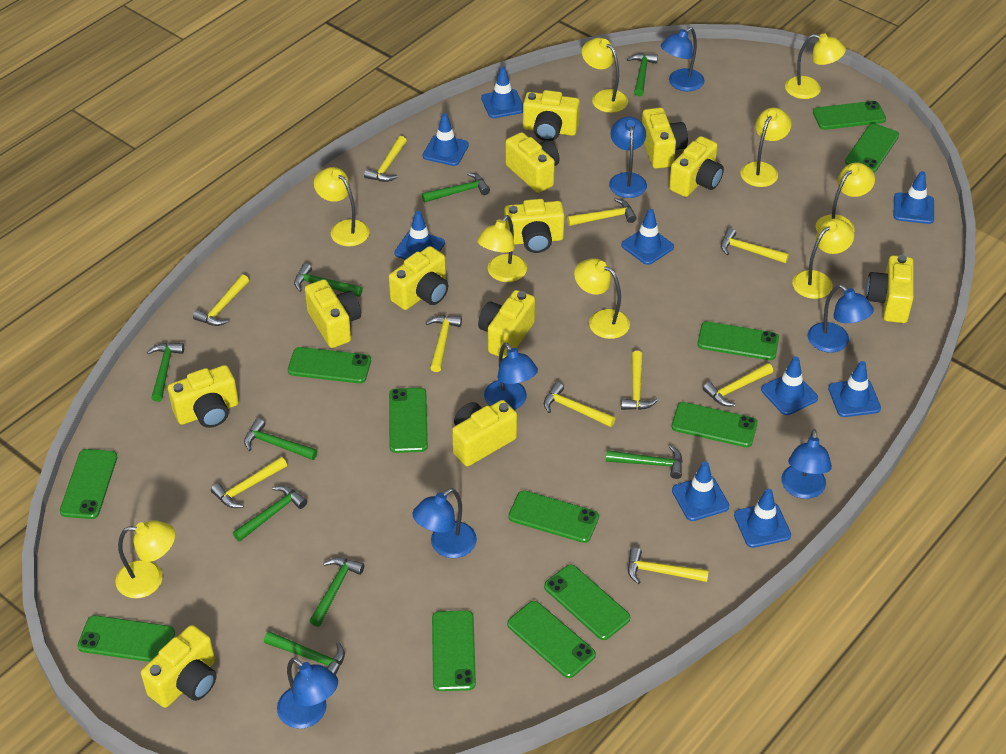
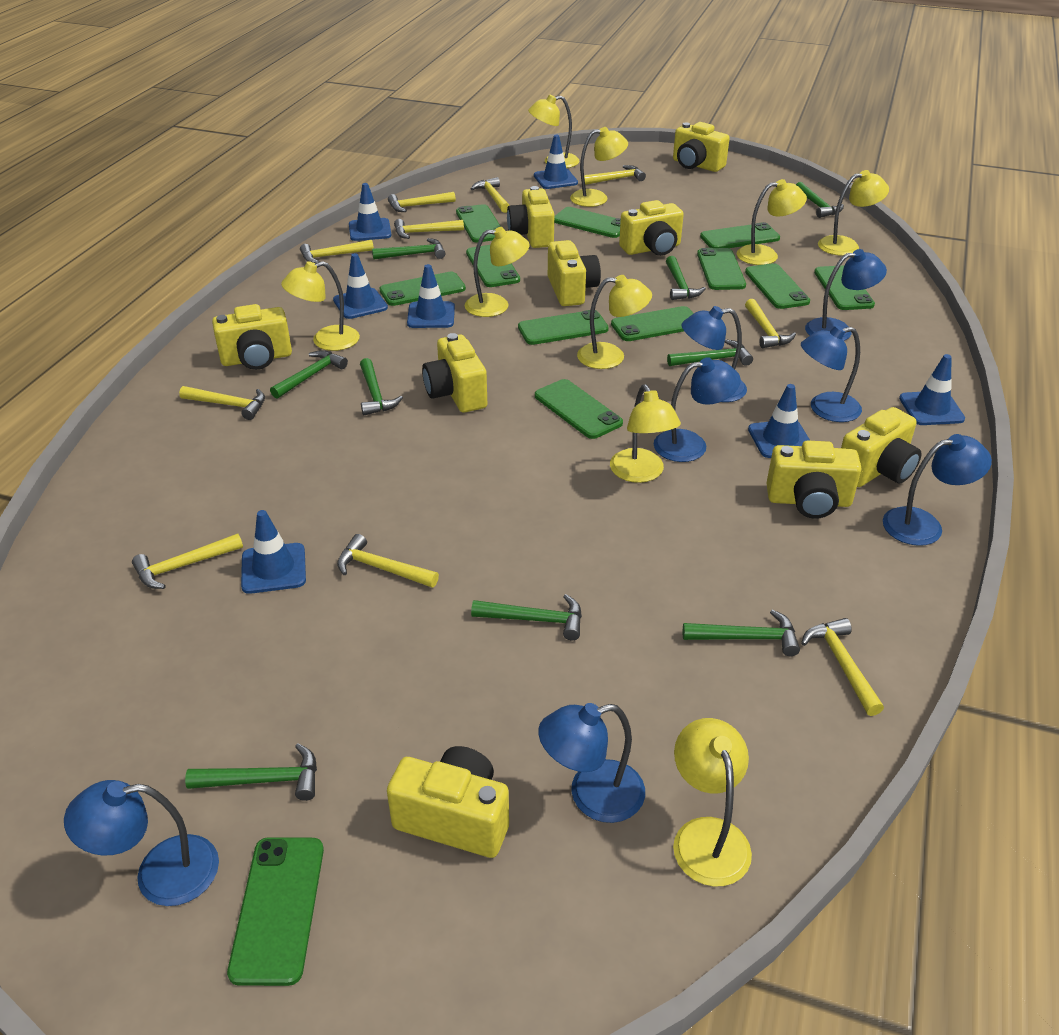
blue traffic cone: [394,211,445,260] [423,113,469,166] [481,67,523,118] [621,209,674,265] [672,461,729,521] [734,488,791,548] [761,357,818,415] [828,361,881,417] [894,171,934,224] = 9 -> [241,510,306,594] [333,253,388,319] [349,183,391,241] [407,264,455,328] [534,135,578,189] [748,384,810,458] [899,354,965,425] = 7
yellow camera: [141,625,216,708] [168,365,239,428] [305,279,361,348] [389,246,448,310] [452,400,517,466] [478,290,535,358] [504,199,565,253] [506,132,560,193] [523,90,580,141] [642,108,688,169] [669,136,724,197] [866,255,914,323] = 12 -> [212,304,292,370] [387,746,509,858] [422,333,487,413] [507,186,554,248] [548,240,601,306] [619,200,684,256] [673,122,730,172] [766,440,862,519] [841,407,921,487] = 9

